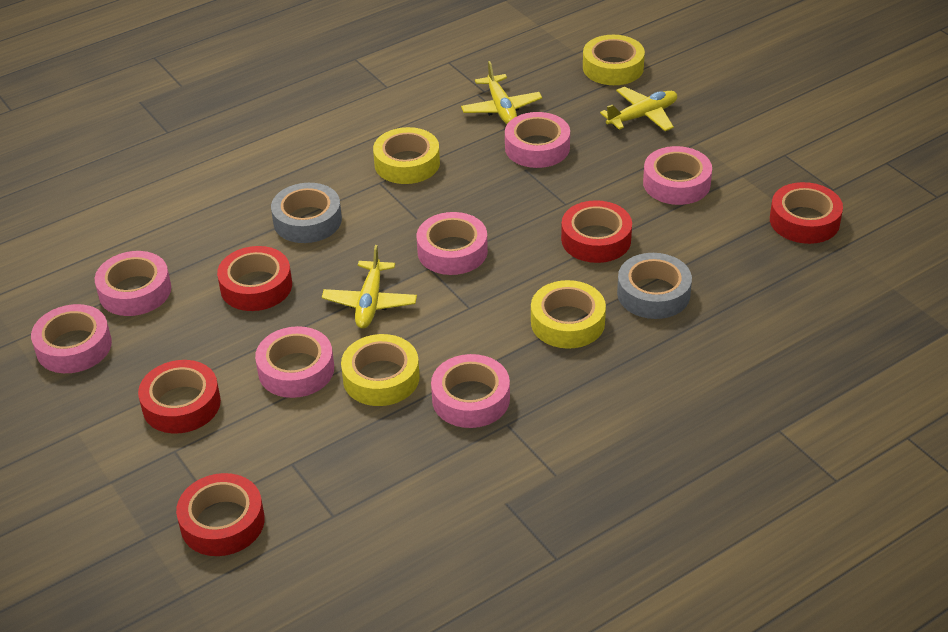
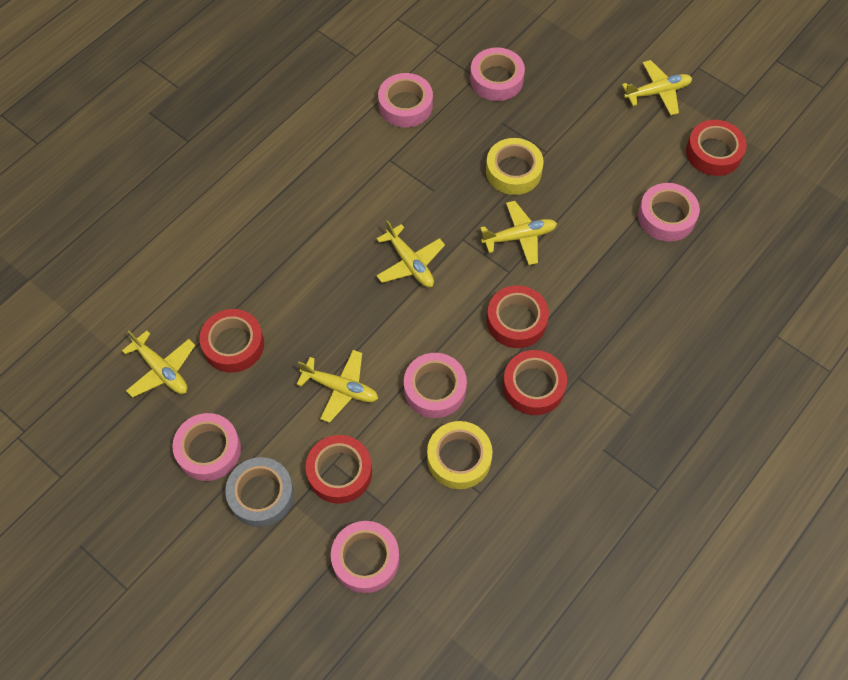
grey tape: [271,183,342,243] [617,253,692,319] = 2 -> [225,457,294,527] = 1
pink tape: [31,304,112,373] [95,251,171,316] [255,326,334,398] [417,212,488,275] [431,354,510,428] [505,112,570,168] [643,146,712,205] = 7 -> [172,413,241,481] [331,521,399,593] [378,73,433,127] [404,353,467,418] [470,48,525,101] [638,183,700,242] = 6
yellow plane: [322,245,417,329] [461,61,542,124] [600,87,677,131] = 3 -> [122,331,195,398] [296,350,378,423] [376,220,445,287] [480,201,557,265] [622,60,692,116] = 5
yellow tape: [341,334,420,406] [373,127,440,184] [531,280,606,349] [583,35,645,85] = 4 -> [427,421,493,489] [486,138,544,195] = 2

